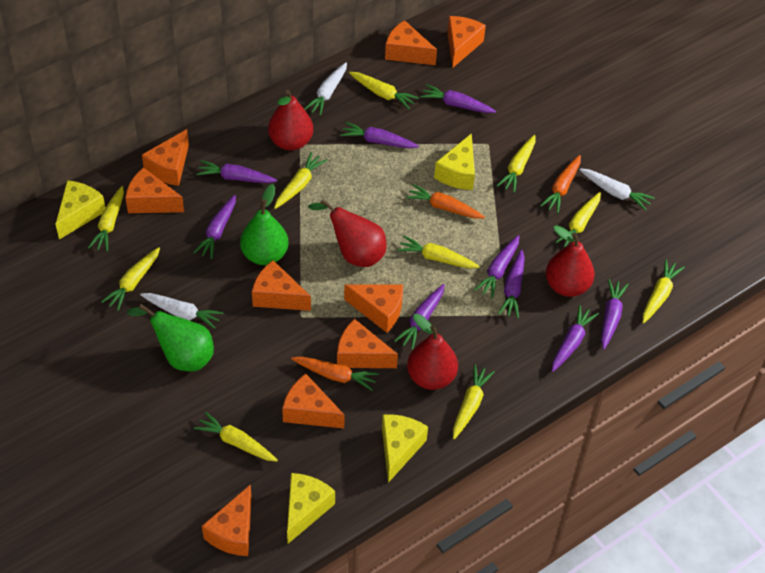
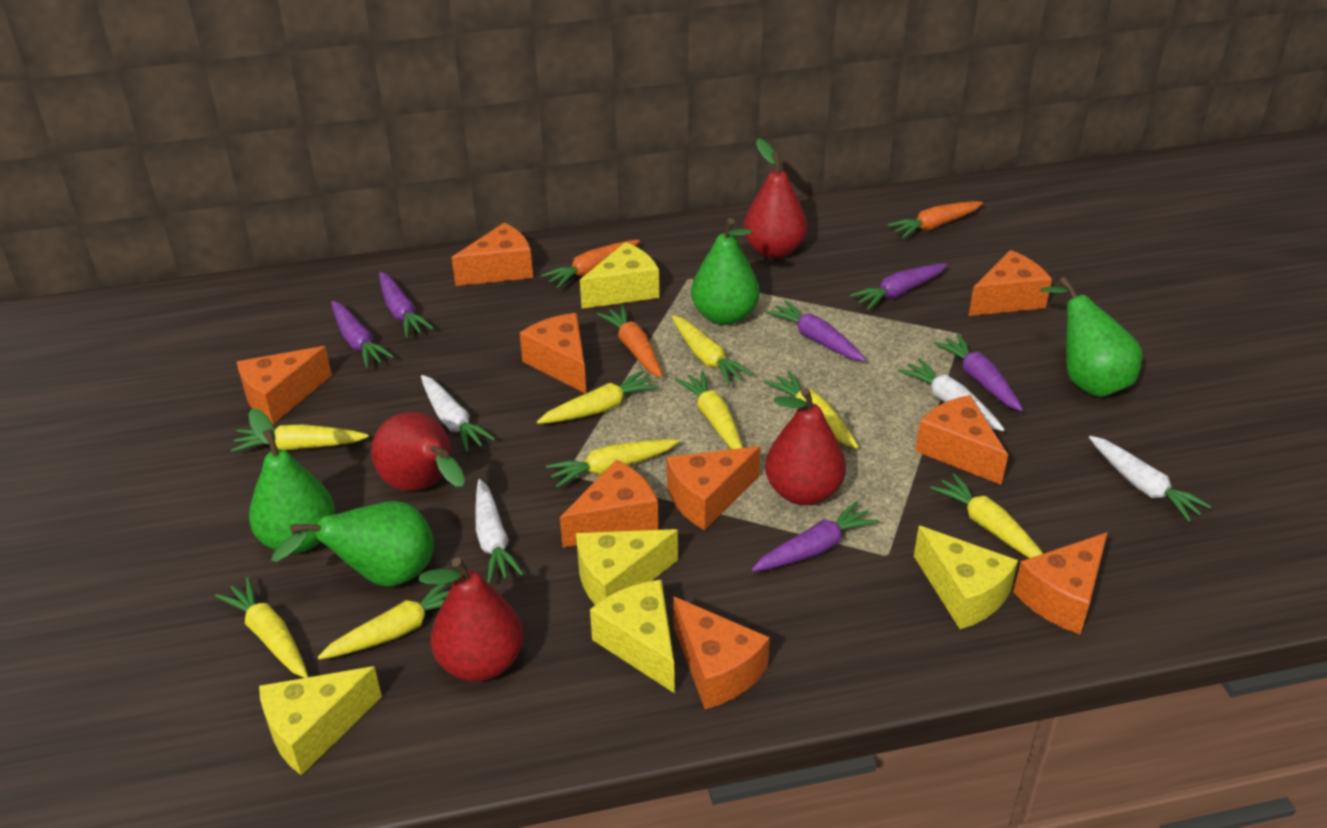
green pear: [127,304,214,371] [240,184,288,265] = 2 -> [249,408,335,554] [271,501,434,587] [691,218,759,325] [1040,277,1142,397] = 4
purple carrot: [193,195,236,259] [196,160,277,183] [341,122,419,149] [394,284,445,350] [420,84,496,113] [474,235,519,298] [498,249,525,318] [552,305,599,372] [601,279,629,350] = 9 -> [331,301,394,368] [379,272,434,338] [751,501,879,572] [766,300,866,362] [850,263,947,310] [934,334,1023,412] = 6
white carrot: [140,293,223,329] [304,62,347,116] [579,168,655,211] = 3 -> [421,375,495,452] [475,479,524,584] [898,358,1005,431] [1089,436,1212,522] = 4
yellow carrot: [88,186,124,252] [101,247,160,311] [194,412,278,462] [274,152,327,209] [349,72,419,109] [397,235,480,269] [453,364,495,439] [497,135,535,193] [555,192,601,247] [643,259,685,323] = 10 -> [215,577,308,678] [231,424,369,452] [318,583,450,660] [537,370,659,424] [546,439,679,488] [672,316,754,386] [675,371,743,449] [765,371,859,449] [930,473,1043,558] = 9
yellow cheese: [56,180,105,239] [287,473,335,544] [382,414,428,483] [434,133,475,190] = 4 -> [259,666,382,776] [576,529,678,605] [580,242,659,309] [590,580,675,693] [914,526,1018,629] = 5

